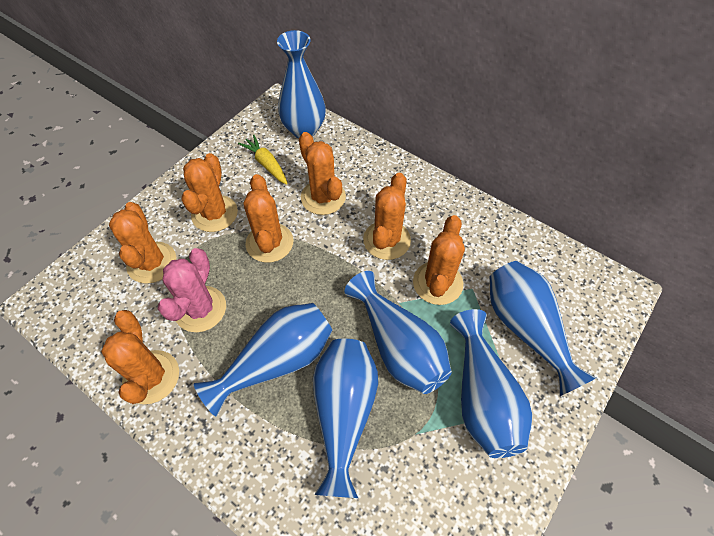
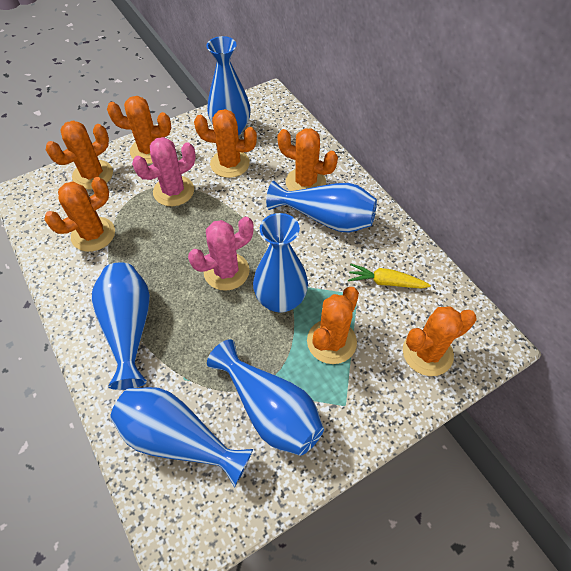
pink cactus: [158,248,226,332] = 1 -> [132,137,196,206] [188,217,254,291] = 2

